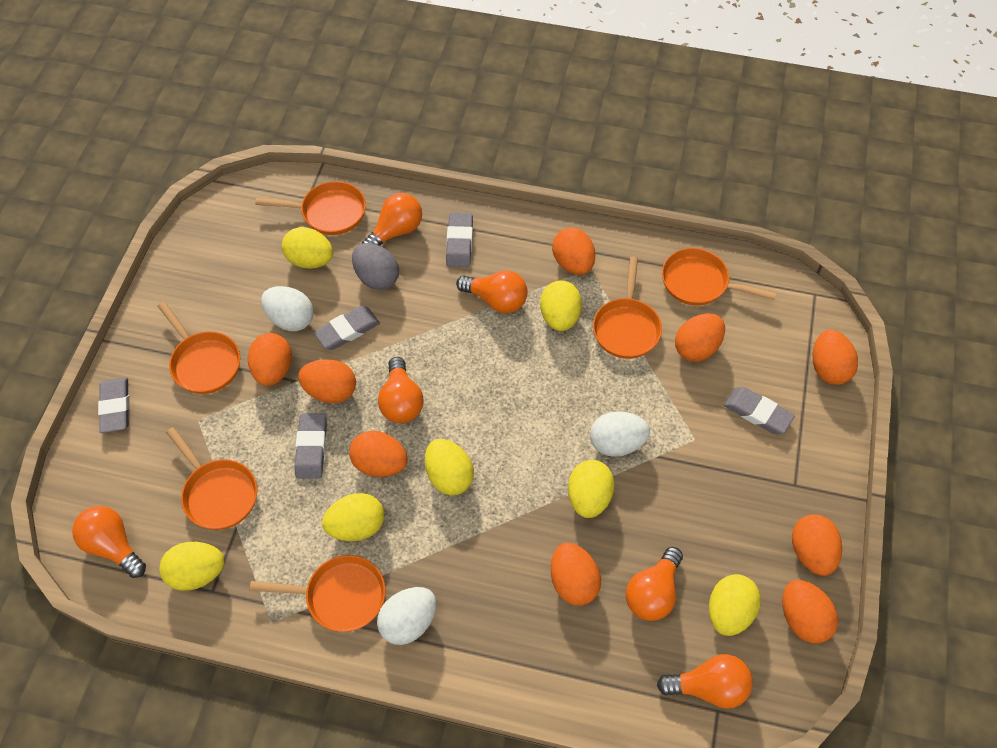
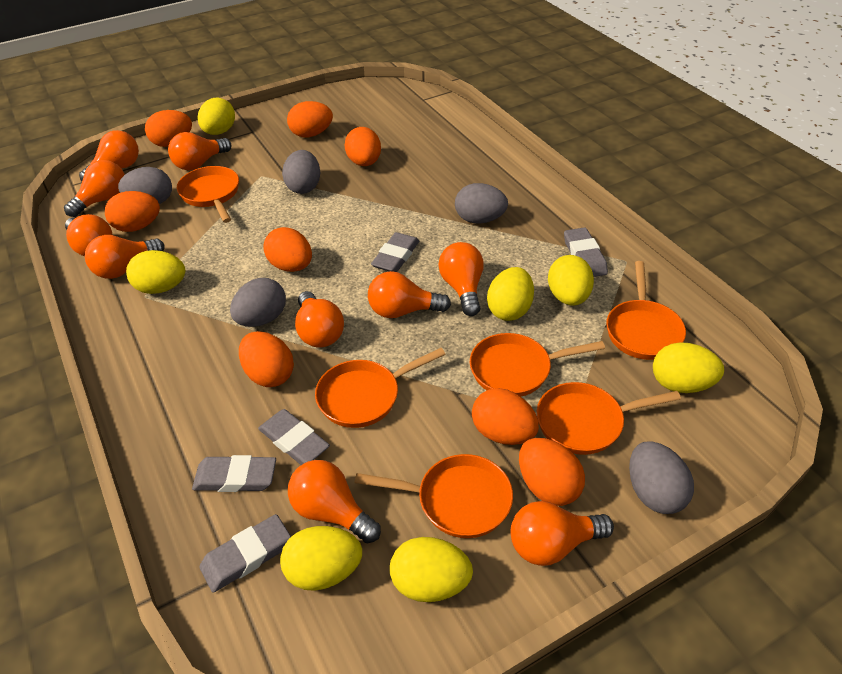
grey egg: [352,243,399,290] = 1 -> [118,167,172,204] [230,278,286,327] [282,150,321,194] [455,183,508,224] [629,441,694,514] = 5
orange egg: [248,333,292,386] [298,359,356,403] [349,431,408,477] [551,543,601,606] [552,228,595,275] [675,313,725,362] [782,580,838,644] [792,514,842,576] [813,330,858,385] = 9 -> [105,191,160,232] [145,110,192,147] [239,331,294,387] [263,227,312,272] [287,101,333,137] [344,127,381,166] [472,388,539,445] [519,438,585,506] = 8
orange light bulb: [72,506,146,578] [362,193,422,246] [378,357,423,423] [456,270,527,314] [625,547,683,621] [657,654,753,709] = 6 -> [64,160,125,217] [65,214,112,256] [79,130,139,182] [85,235,165,279] [168,132,231,170] [288,460,381,543] [295,291,344,347] [368,271,451,318] [438,242,484,316] [511,501,614,566] = 10
white egg: [261,286,314,331] [377,587,436,645] [590,411,650,457] = 3 -> none = 0

